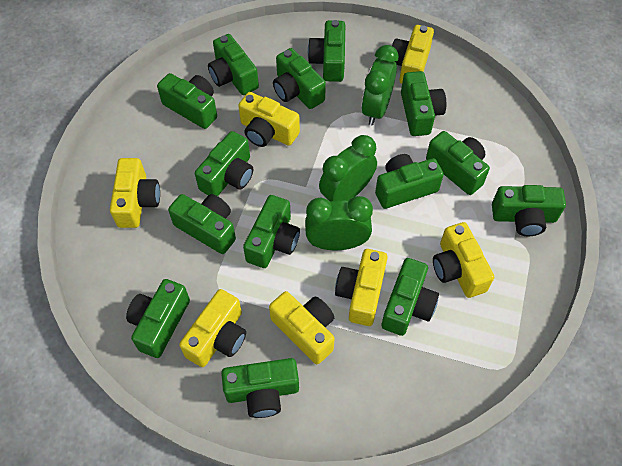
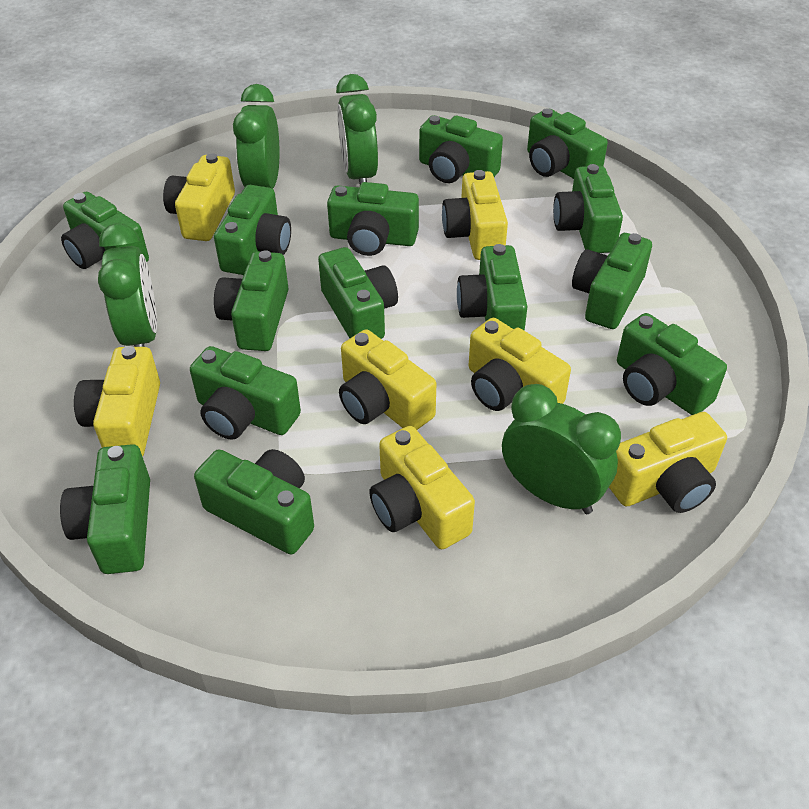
green clock: [305,196,373,250] [319,135,377,201] [362,45,398,125] = 3 -> [98,223,157,347] [233,84,279,189] [336,74,378,185] [502,384,621,514] = 4

